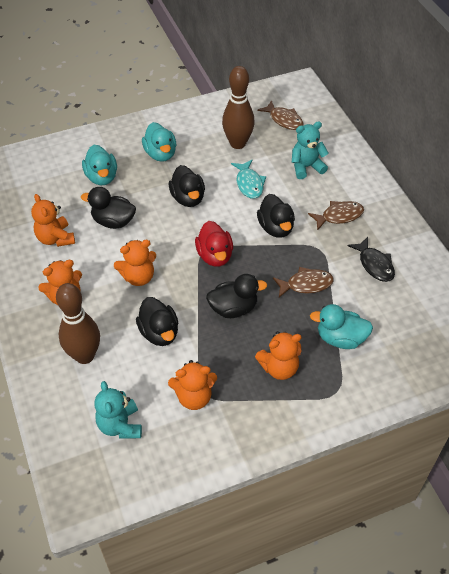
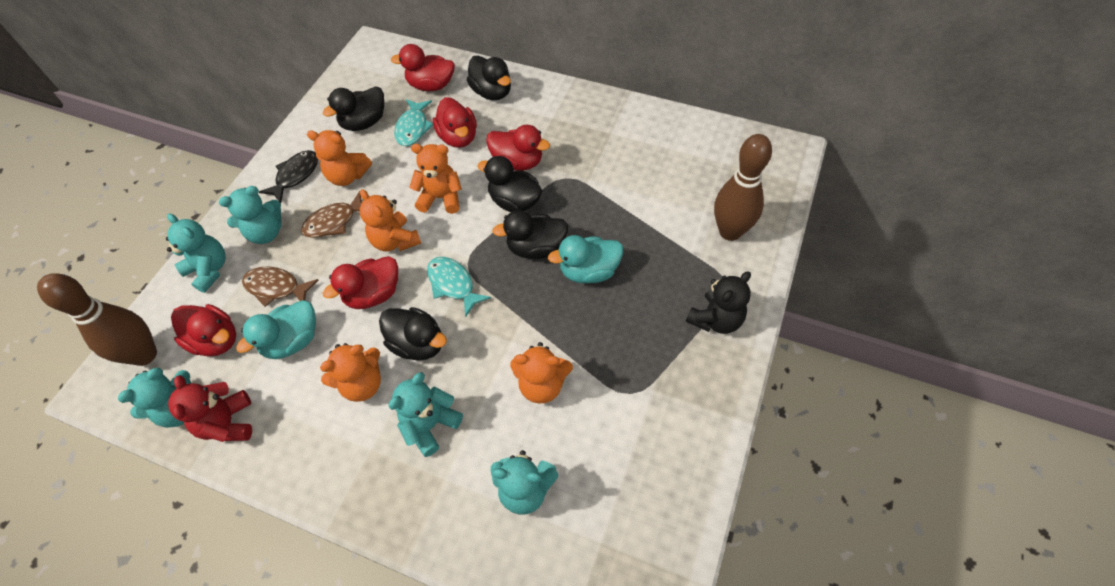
black teddy bear: none = 0 -> [686,271,751,334] = 1
brown fish: [257,100,303,130] [273,267,334,298] [308,201,364,230] = 3 -> [242,266,318,307] [301,191,362,238] = 2
red duck: [195,221,233,267] = 1 -> [171,304,236,357] [323,256,398,309] [391,44,455,91] [433,97,477,148] [486,125,550,171] = 5
red teddy bear: none = 0 -> [168,375,252,442] = 1
turquoise duck: [82,145,117,185] [142,122,176,162] [310,304,373,349] = 3 -> [236,300,316,359] [548,235,623,283] = 2
turquoise fish: [231,159,266,199] = 1 -> [394,99,433,146] [427,257,491,317] = 2
turquoise teddy bear: [95,381,142,439] [292,121,329,179] = 2 -> [118,368,191,428] [166,213,226,293] [219,186,281,244] [388,372,463,457] [491,450,558,515] = 5

